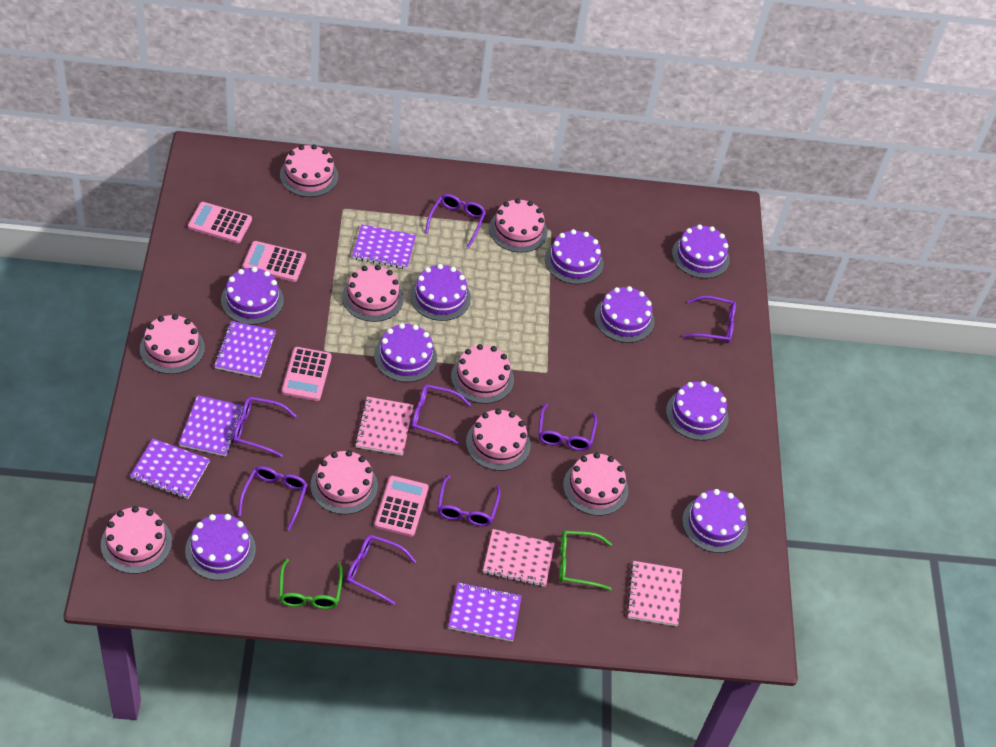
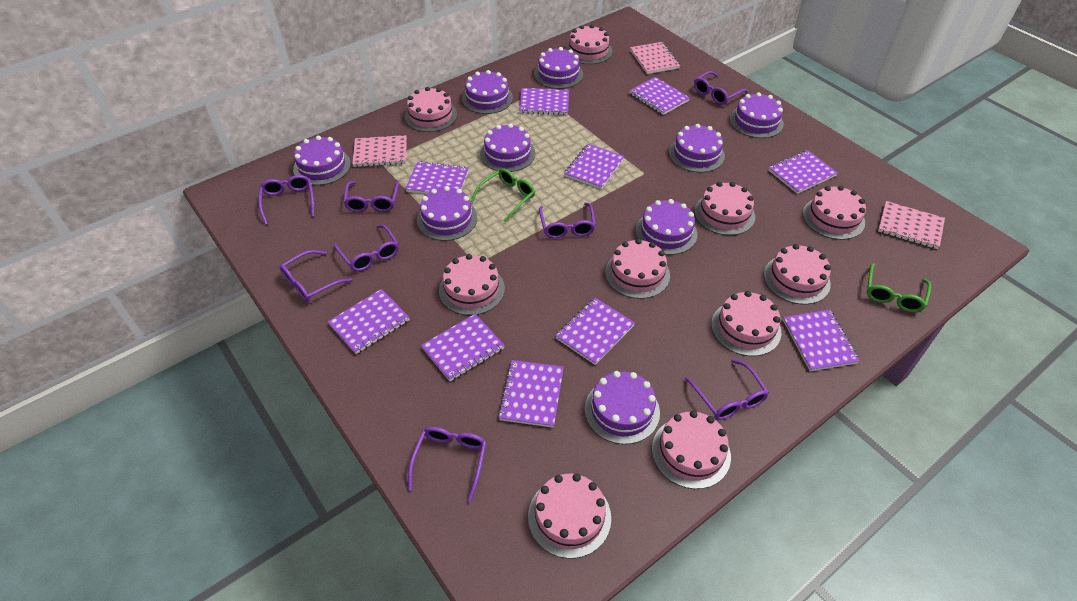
pink cake: [101,506,172,574] [140,314,205,374] [280,144,338,197] [310,450,378,515] [342,265,404,322] [451,344,514,404] [466,409,531,471] [489,198,548,253] [563,452,628,516] = 9 -> [405,87,457,132] [439,254,505,315] [528,473,611,559] [565,25,612,64] [605,239,670,299] [652,411,731,489] [694,182,755,235] [711,291,781,356] [764,244,831,305] [803,186,866,240] = 10
pink calculator: [188,202,252,243] [242,241,306,282] [282,347,332,401] [374,476,429,537] = 4 -> none = 0
purple notebook: [130,439,210,499] [178,395,244,456] [214,321,276,378] [352,224,416,269] [448,582,522,642] = 5 -> [328,289,410,354] [405,161,469,194] [421,314,505,381] [498,360,564,428] [519,88,569,115] [555,298,635,365] [564,144,625,189] [629,77,690,115] [768,150,838,194] [783,310,860,371] = 10

